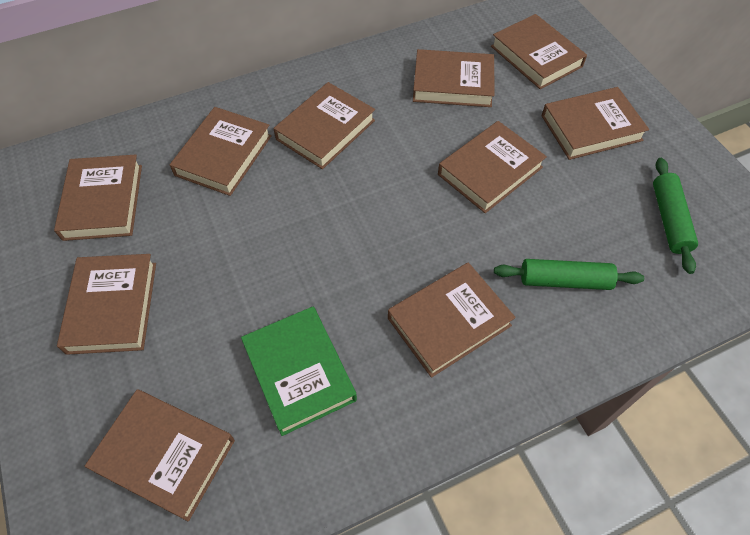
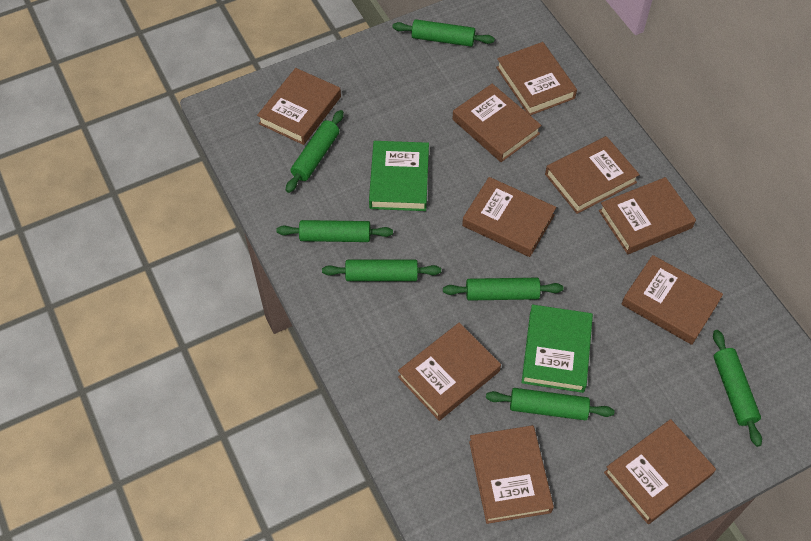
green book: [241,307,357,436] = 1 -> [369,141,429,211] [521,304,593,393] = 2
green rolling pin: [494,259,644,290] [653,158,698,274] = 2 -> [276,220,393,242] [286,110,344,193] [322,260,441,281] [393,19,495,47] [443,278,563,301] [486,388,614,420] [713,330,762,447] = 7

